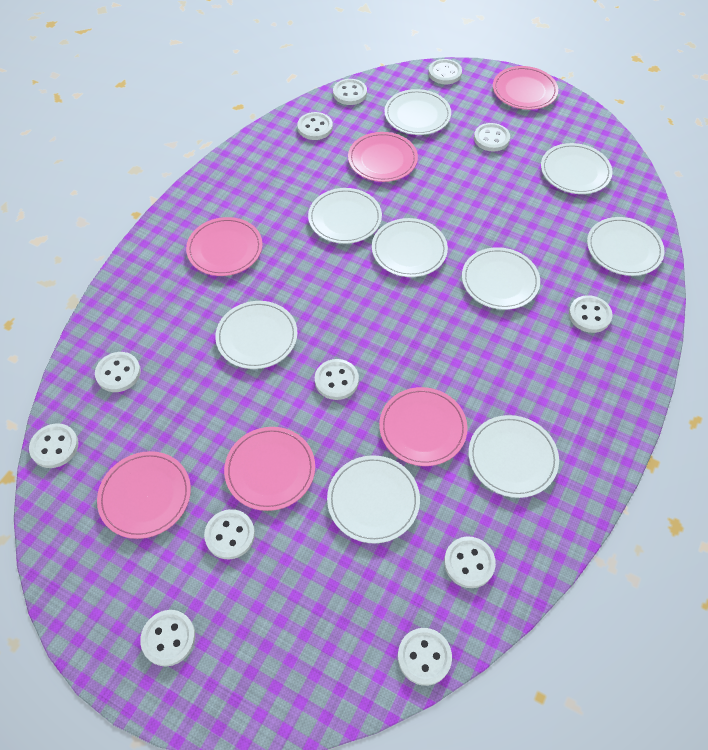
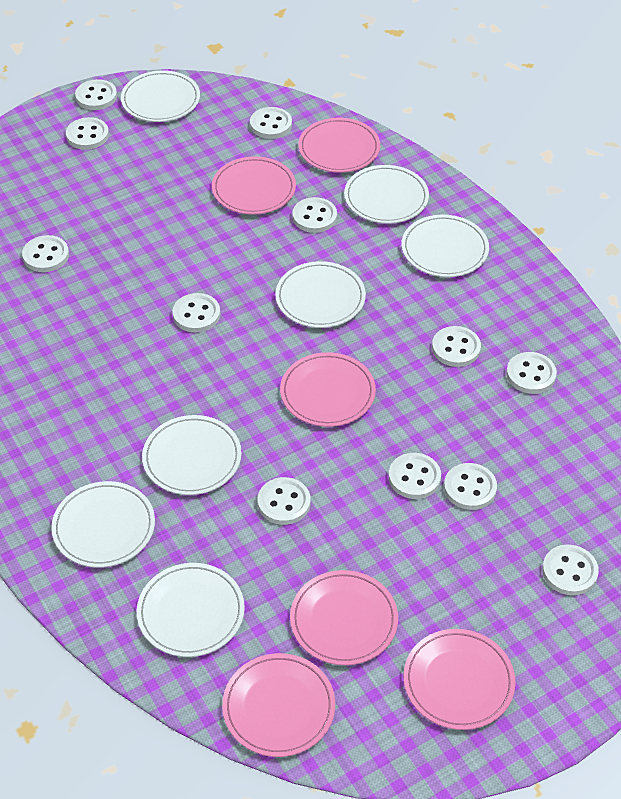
white plate: [215,301,298,369] [308,188,382,244] [327,455,420,544] [372,218,448,277] [384,89,451,135] [462,247,540,310] [468,415,559,498] [541,143,612,194] [587,217,665,276] = 9 -> [51,481,155,568] [121,71,200,122] [137,563,245,657] [142,415,242,495] [275,261,366,328] [344,165,429,224] [401,215,489,277] = 7

